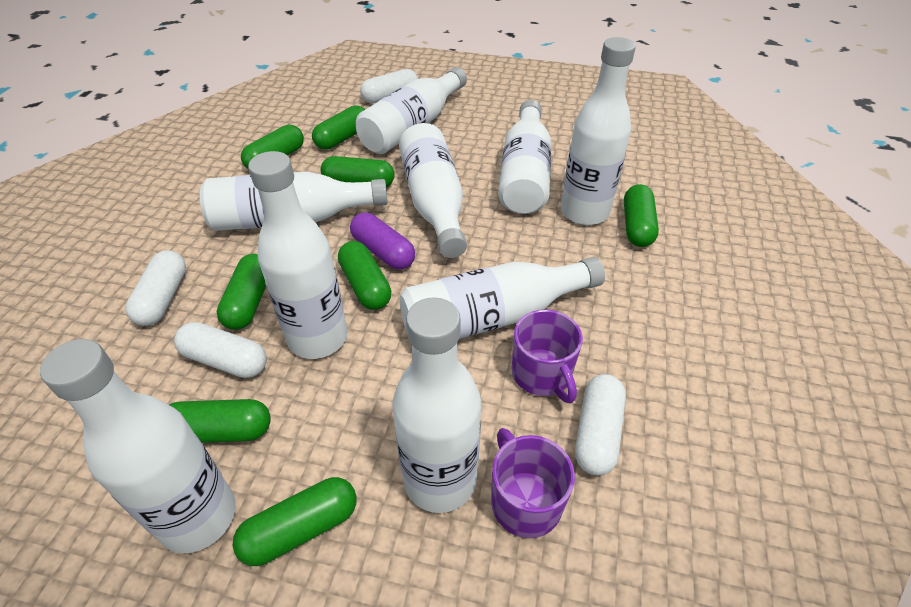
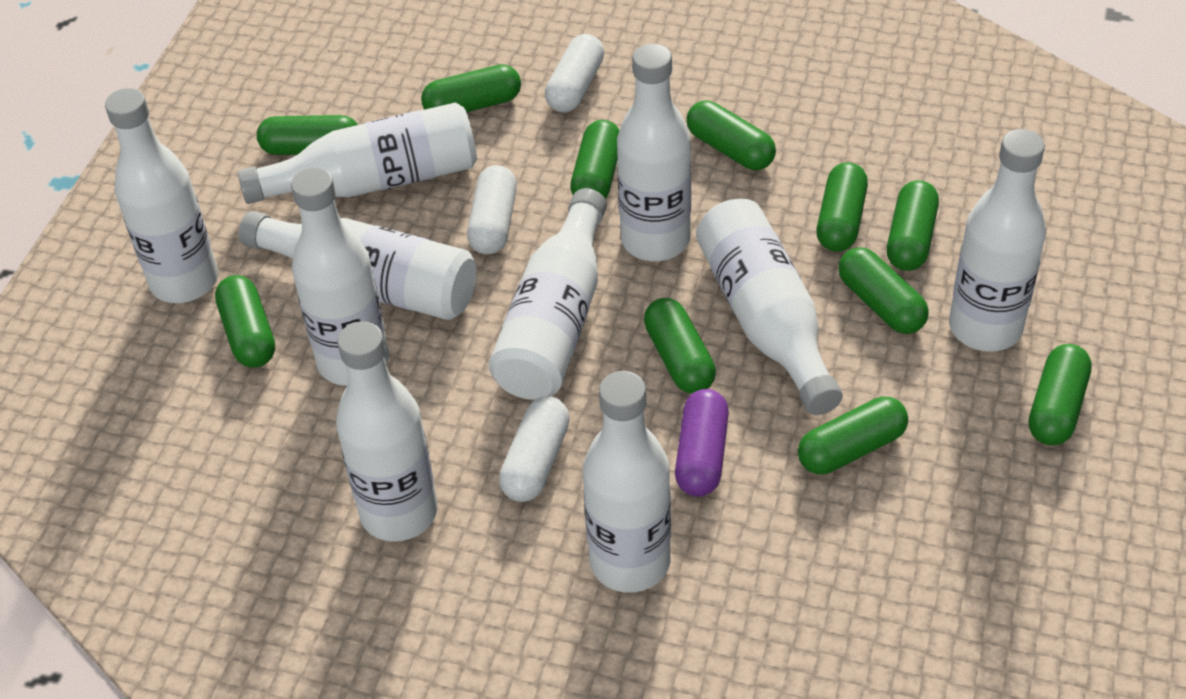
green capsule: [169,399,271,443] [217,254,266,330] [233,477,357,566] [241,125,304,170] [312,105,365,150] [321,156,395,187] [338,241,391,310] [624,184,659,247] = 8 -> [215,275,275,367] [257,115,358,155] [421,64,521,112] [570,120,620,199] [644,298,716,393] [687,101,776,170] [798,397,908,474] [817,162,868,252] [838,247,929,334] [887,180,939,271] [1029,344,1092,445] = 11
purple mug: [491,428,575,538] [512,310,583,403] = 2 -> none = 0
white bottle: [40,339,236,553] [200,171,388,231] [248,151,348,359] [356,67,467,154] [392,297,481,513] [399,123,467,258] [400,257,605,339] [498,100,551,214] [561,37,636,225] = 9 -> [105,88,218,303] [238,102,477,204] [239,211,477,320] [291,168,389,386] [336,321,438,542] [489,188,607,400] [583,371,671,593] [617,44,691,261] [696,199,843,415] [949,129,1046,352] = 10
white capsule: [125,250,186,326] [174,322,267,378] [360,69,418,103] [575,374,626,475] = 4 -> [467,165,517,255] [499,396,570,502] [545,34,604,112] = 3

